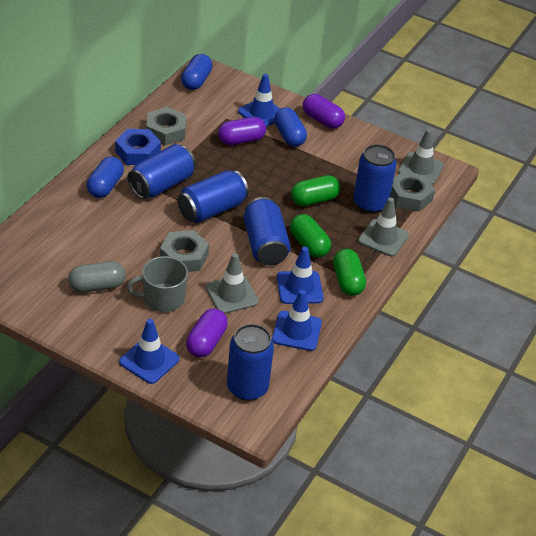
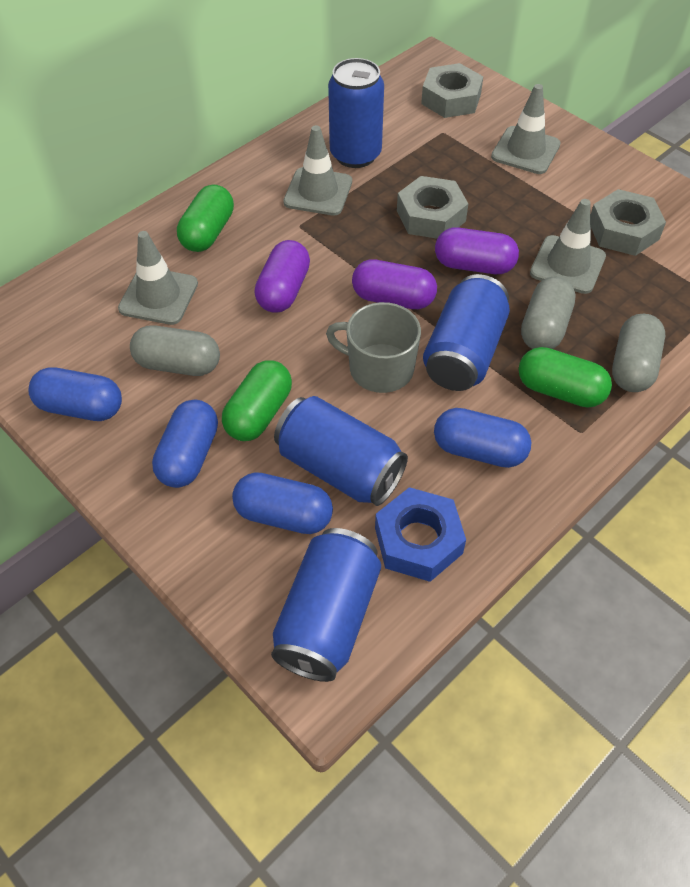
blue can: [128,144,196,199] [177,170,249,223] [227,324,274,401] [244,197,291,265] [353,144,397,213] = 5 -> [271,528,381,682] [274,396,408,506] [328,58,384,168] [423,274,510,391] = 4
blue capsule: [87,156,124,198] [181,54,212,90] [274,107,307,147] = 3 -> [28,367,122,421] [152,400,218,488] [232,472,333,534] [434,408,532,468] = 4
blue traffic cone: [119,319,180,384] [238,74,280,127] [272,290,322,351] [277,247,323,304] = 4 -> none = 0
grey capsule: [68,261,125,293] = 1 -> [130,325,220,376] [521,277,576,349] [612,314,665,392] = 3
grey traffic cone: [206,253,259,314] [358,198,409,257] [398,129,444,185] = 3 -> [118,231,198,325] [283,125,352,216] [491,84,561,174] [530,199,606,294] = 4

